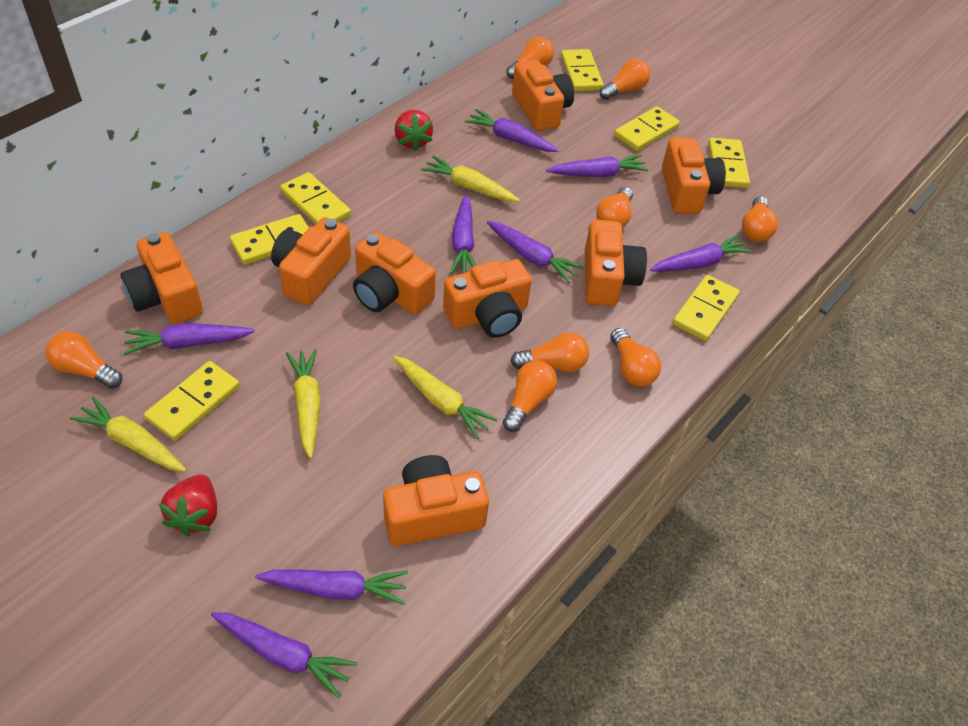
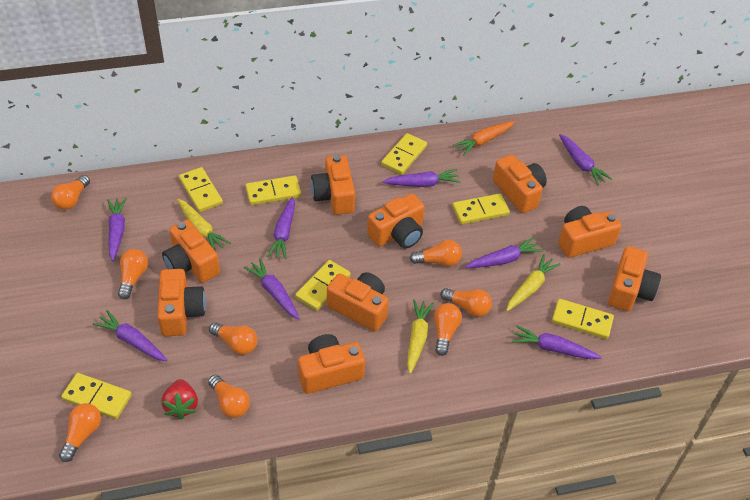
orange camera: [121,232,203,324] [271,217,351,306] [353,232,436,314] [383,455,489,546] [443,259,531,338] [512,60,574,131] [585,220,647,306] [662,137,726,214] = 8 -> [157,269,206,336] [162,220,220,283] [298,334,365,394] [311,155,355,215] [327,272,389,331] [367,193,425,248] [493,155,547,213] [558,206,621,258] [608,246,661,311] = 9
orange carrot: none = 0 -> [453,121,515,156] = 1
red strawberry: [159,474,217,536] [395,110,433,151] = 2 -> [161,379,198,420] = 1
yellow carrot: [70,396,187,472] [286,349,321,458] [393,356,498,439] [421,156,520,202] = 4 -> [177,199,231,250] [407,299,434,374] [506,254,561,311] = 3

